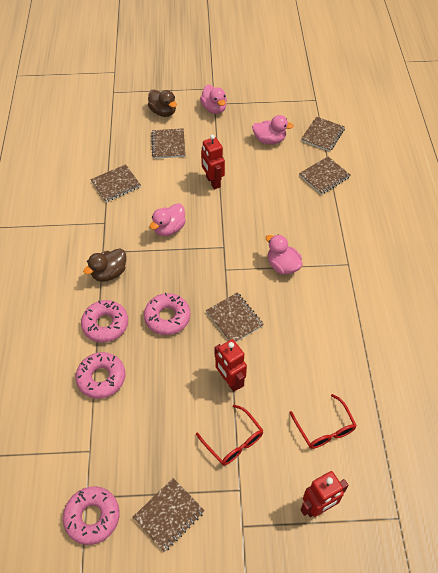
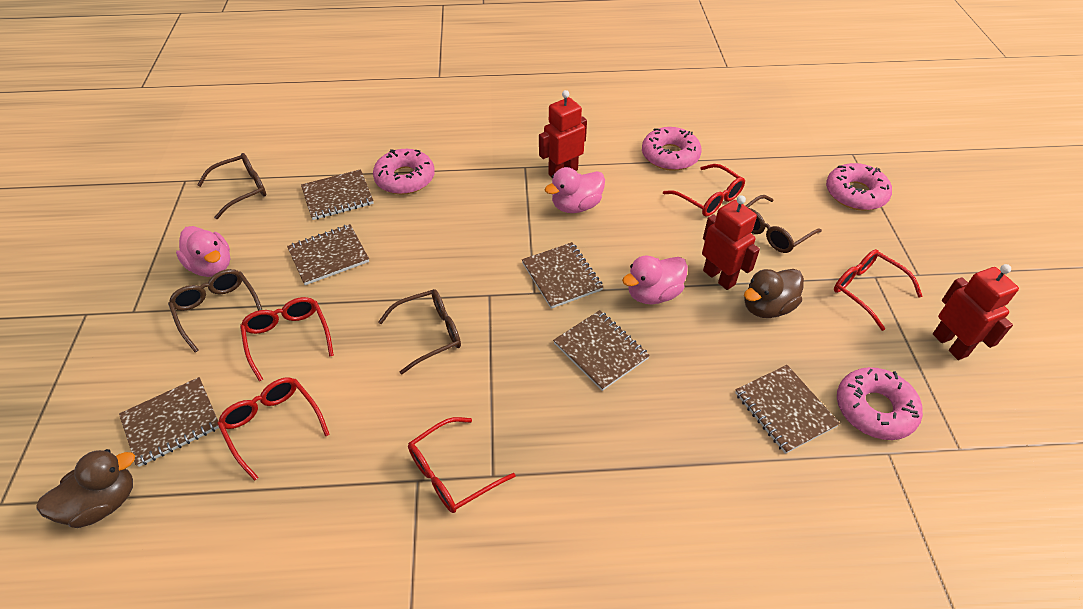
brown glasses: none = 0 -> [168,269,262,353] [197,153,267,219] [378,289,461,375] [746,195,822,253] = 4
pink duck: [150,203,186,236] [200,85,227,114] [252,115,294,144] [265,234,302,274] = 4 -> [176,226,230,277] [544,167,605,213] [622,256,688,304] = 3
red glasses: [196,405,264,466] [289,394,357,449] = 2 -> [217,377,330,481] [240,297,334,381] [408,417,515,513] [663,164,745,217] [834,249,922,331] = 5

